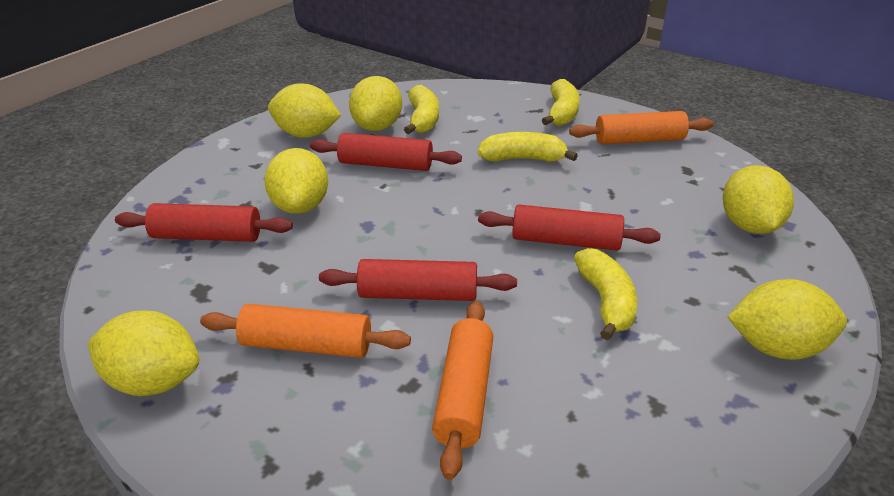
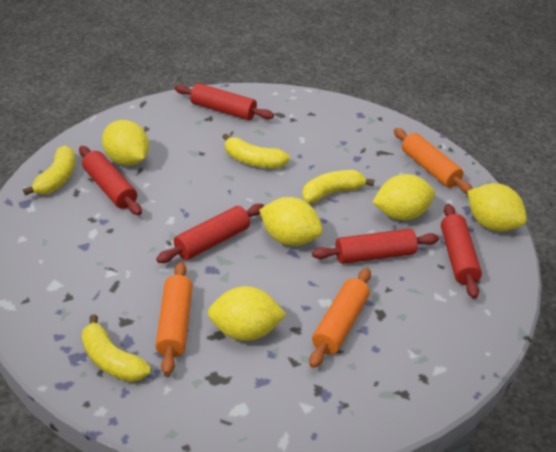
red rolling pin: [115,203,293,242] [310,133,462,171] [319,259,517,301] [478,205,661,251] = 4 -> [79,146,142,215] [156,204,264,263] [174,83,274,120] [312,229,439,264] [441,204,482,299] = 5
yellow lemon: [88,311,199,396] [264,148,328,214] [268,83,341,138] [349,76,402,131] [723,165,794,234] [727,279,847,360] = 6 -> [102,120,149,165] [207,286,287,341] [259,197,323,246] [373,174,435,220] [467,183,527,231] = 5

